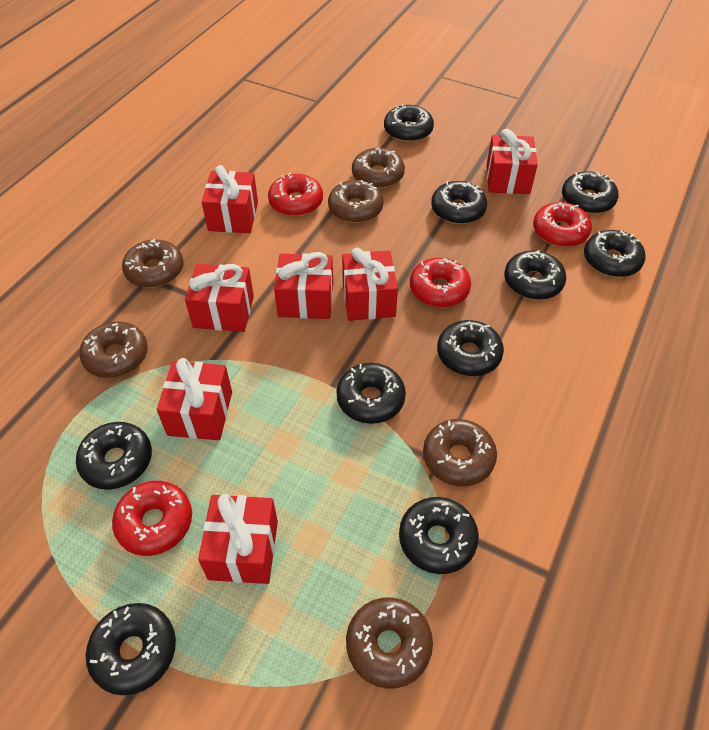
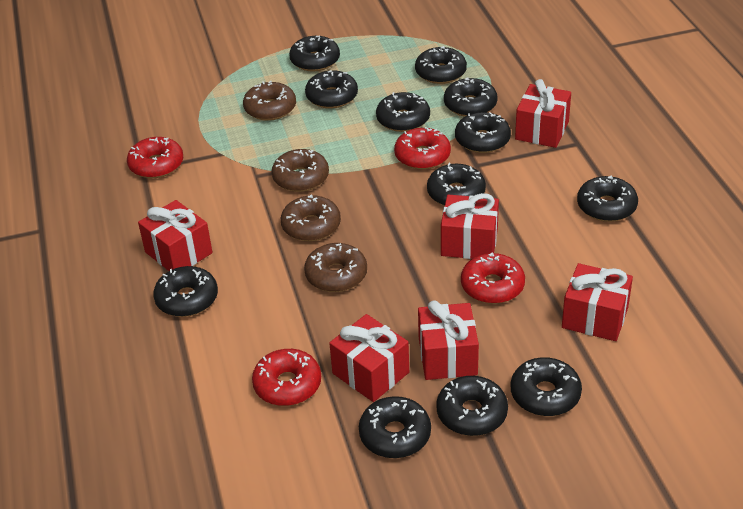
black donut: [76,422,152,490] [86,603,176,695] [336,363,406,424] [384,104,434,142] [399,497,479,574] [431,181,487,224] [437,320,504,376] [504,250,566,300] [562,171,619,214] [584,230,646,277] = 10 -> [153,266,218,317] [289,35,340,71] [305,70,358,109] [359,396,431,458] [376,92,430,132] [415,46,467,84] [427,163,486,206] [436,376,508,436] [444,77,498,117] [455,112,511,153] [511,357,582,416] [577,176,638,222] = 12
brown donut: [79,322,148,378] [122,239,183,288] [328,180,384,223] [346,597,433,689] [352,148,405,189] [423,419,497,486] = 6 -> [243,81,296,121] [272,149,329,192] [281,195,341,241] [304,243,367,292] = 4
red gift: [157,358,232,440] [185,264,254,332] [198,494,278,584] [202,165,258,233] [274,252,333,319] [342,248,398,321] [487,129,538,194] = 7 -> [138,200,213,271] [329,314,409,402] [418,300,479,380] [441,193,499,259] [515,79,571,148] [562,263,633,341] = 6

